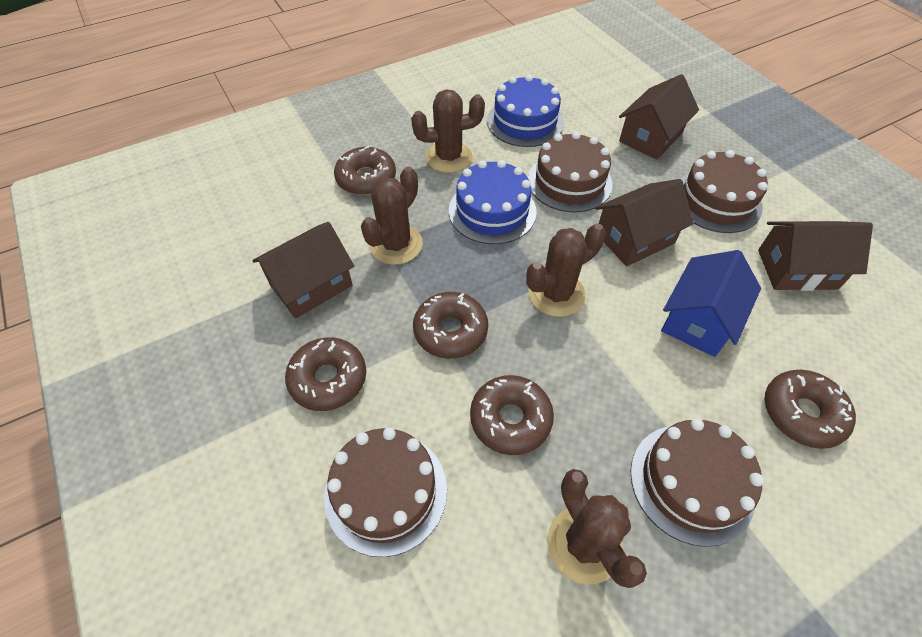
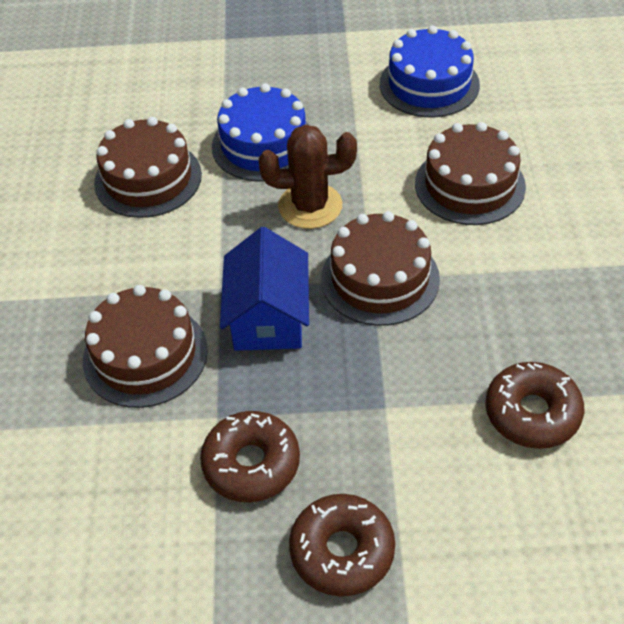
brown cactus: [361,167,423,265] [411,89,485,173] [526,224,606,317] [548,469,647,588] = 4 -> [258,124,357,229] = 1
brown donut: [285,337,366,411] [334,146,396,195] [413,292,488,359] [470,375,554,455] [765,370,856,449] = 5 -> [200,411,300,502] [289,494,395,596] [485,362,584,449] = 3
brown house: [252,222,354,318] [595,179,694,266] [619,74,699,160] [758,221,873,291] = 4 -> none = 0

